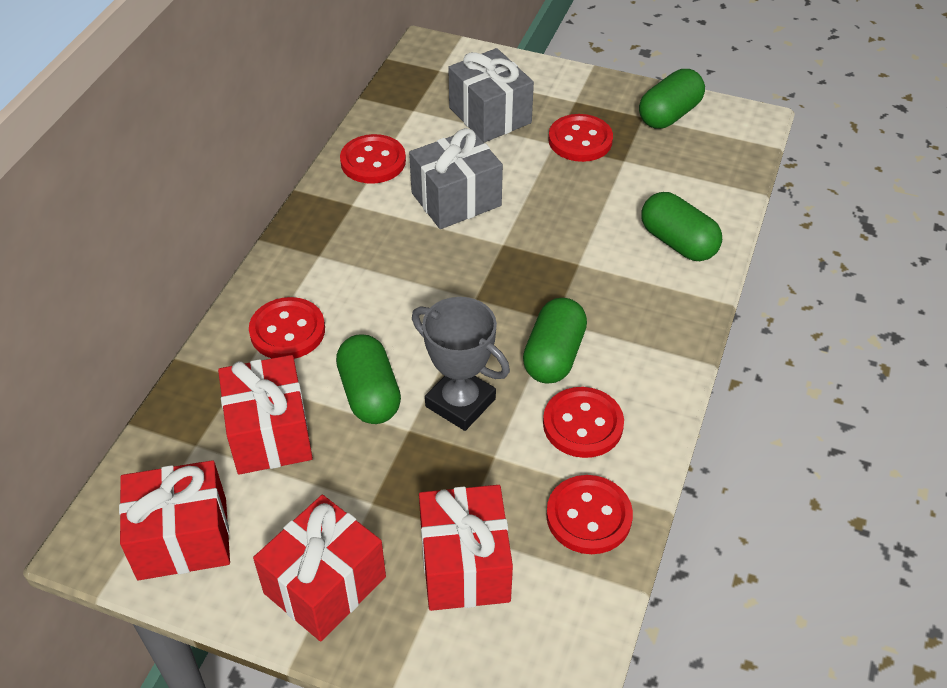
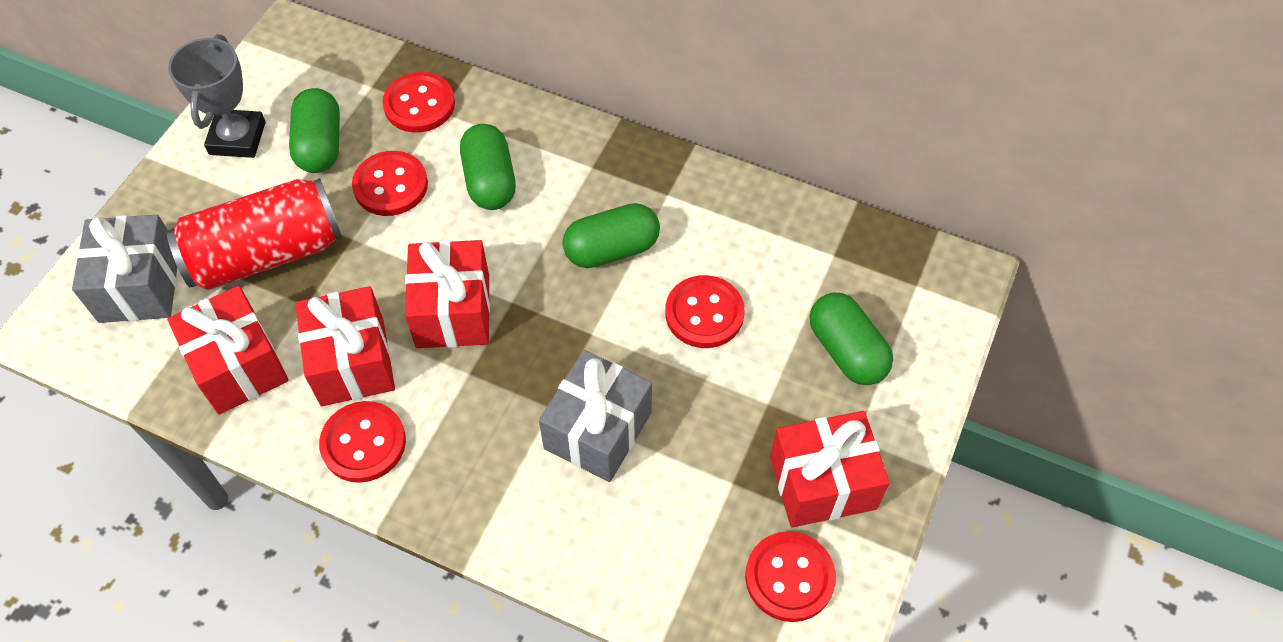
red can: none = 0 -> [166,178,342,290] = 1

